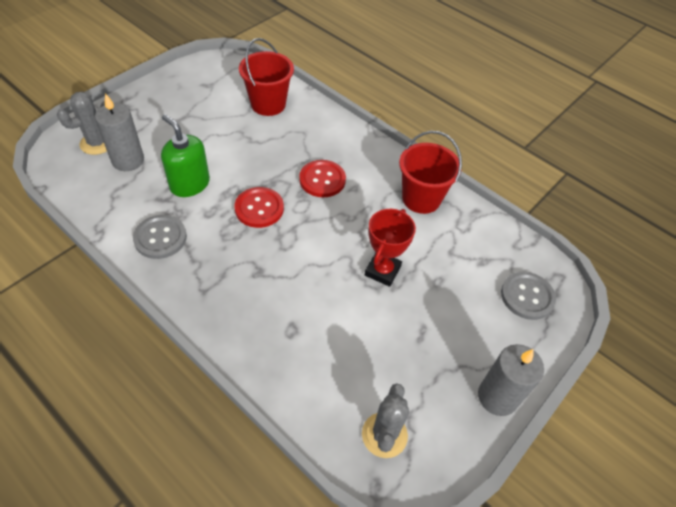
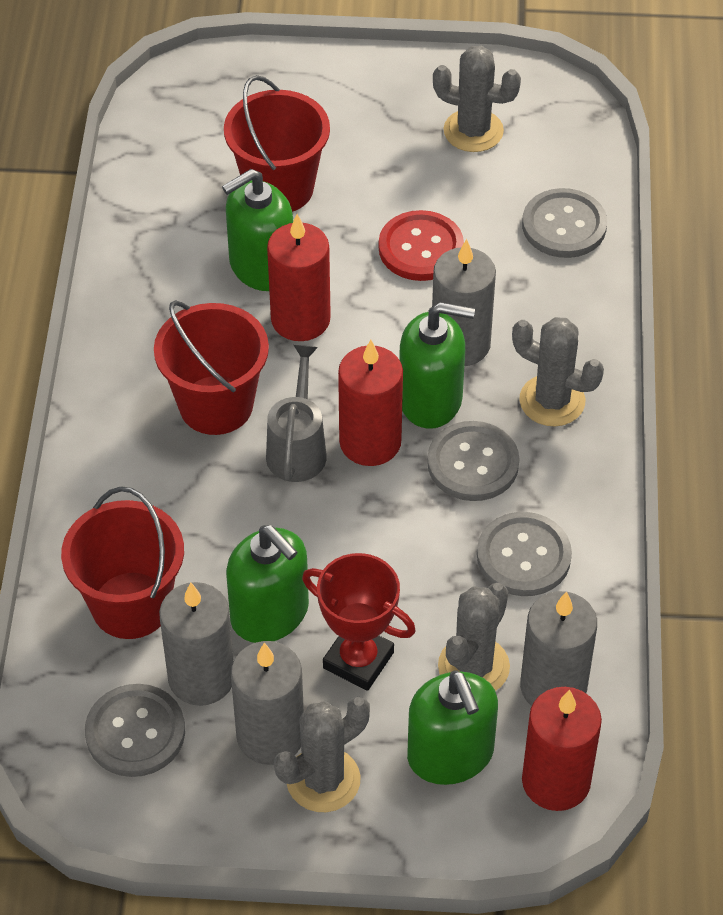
green soap dispenser: [161,114,210,197] = 1 -> [222,169,293,291] [226,525,309,643] [399,302,475,429] [407,670,498,785] = 4
grey button: [133,215,187,259] [501,272,556,320] = 2 -> [85,684,185,777] [427,421,519,501] [477,512,572,596] [522,188,607,258] = 4
grey cactus: [57,92,107,155] [362,383,409,458] = 2 -> [274,697,370,812] [433,45,521,152] [438,583,510,691] [512,317,604,426] = 4
grey candle: [95,93,144,171] [478,344,544,416] = 2 -> [159,582,234,706] [231,641,304,765] [432,239,496,366] [520,591,597,706] = 4
grey watering can: none = 0 -> [266,345,327,482] = 1
red bucket: [239,38,294,116] [399,131,462,214] = 2 -> [61,487,184,639] [154,300,269,435] [224,75,330,212] = 3
red button: [234,187,284,228] [299,160,346,197] = 2 -> [379,210,464,281] = 1
red candle: none = 0 -> [267,214,331,341] [338,340,403,466] [522,687,602,811] = 3

